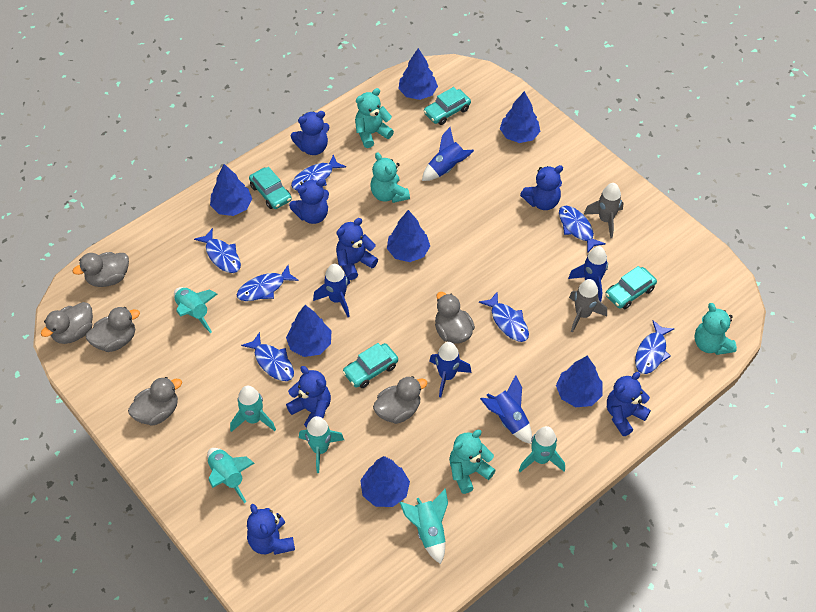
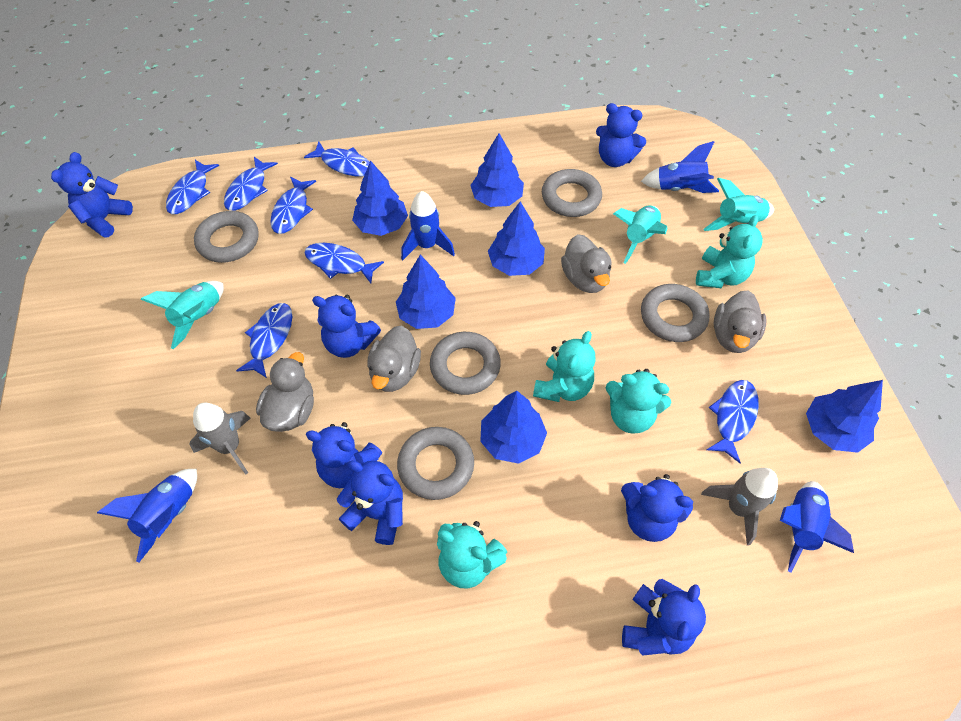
blue rocket: [313,264,350,317] [422,127,474,181] [429,342,472,397] [480,375,532,444] [568,246,608,301] = 5 -> [97,469,197,563] [401,191,455,260] [641,141,719,193] [780,481,854,573] = 4
blue tree: [210,164,252,216] [286,305,331,357] [360,456,410,507] [387,210,430,262] [398,48,438,100] [500,91,540,143] [556,356,603,407] = 7 -> [352,160,408,236] [396,255,456,329] [470,133,524,207] [480,391,547,464] [488,201,545,276] [806,380,883,453] = 6
grey duck: [41,302,93,344] [73,252,129,287] [86,307,140,352] [128,377,182,426] [373,376,428,424] [435,292,475,344] = 6 -> [256,352,314,432] [367,326,421,392] [561,234,611,293] [714,290,767,353] = 4
grey ring: none = 0 -> [194,211,259,263] [397,427,474,500] [430,332,501,395] [542,169,602,217] [641,284,710,342] = 5
turquoise car: [249,167,292,209] [343,343,398,388] [424,87,471,125] [605,266,657,309] = 4 -> none = 0
turquoise rocket: [174,287,217,333] [207,448,254,503] [230,386,276,432] [299,416,344,473] [399,488,448,564] [519,426,565,472] = 6 -> [140,281,224,349] [613,206,668,264] [704,178,774,231] = 3

